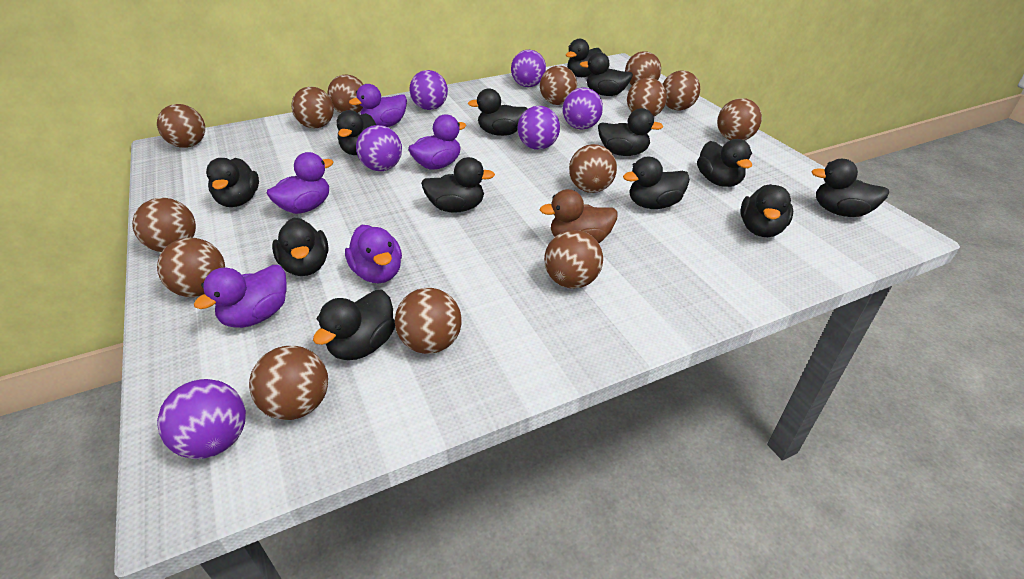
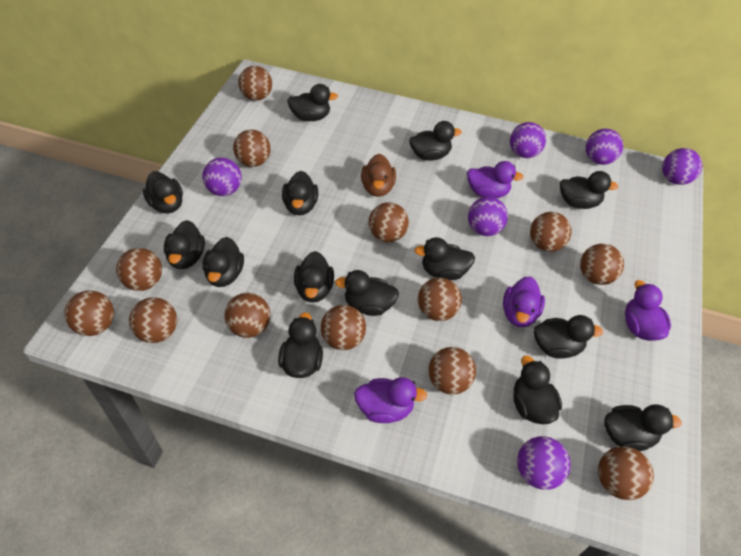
black duck: [206,158,259,207] [272,217,329,276] [313,290,395,360] [337,110,376,155] [421,157,495,213] [468,88,528,136] [566,39,602,77] [580,52,633,96] [598,108,663,156] [623,157,690,209] [697,139,752,187] [740,184,793,237] [811,159,889,217] = 13 -> [143,171,183,213] [164,220,205,269] [203,237,244,287] [278,312,323,378] [282,171,318,215] [287,84,338,121] [294,251,334,303] [335,270,399,316] [409,121,462,160] [414,237,475,280] [513,356,562,424] [534,315,603,359] [560,171,619,209] [604,404,682,451] = 14
brown ball: [132,198,196,252] [157,104,205,148] [157,238,225,297] [249,346,328,420] [292,87,334,128] [327,75,364,113] [395,288,462,354] [540,66,577,105] [544,230,603,289] [569,144,617,193] [625,51,661,86] [627,78,667,117] [663,71,700,110] [717,98,762,140] = 14 -> [64,291,114,336] [116,248,162,291] [129,297,177,343] [225,293,270,338] [233,130,271,167] [238,66,272,101] [321,305,366,350] [369,202,409,242] [418,277,462,321] [428,347,476,395] [530,212,571,252] [580,244,624,285] [598,446,654,500] = 13
purple duck: [194,265,287,328] [267,152,334,214] [345,225,402,283] [349,84,407,127] [408,114,466,170] = 5 -> [354,377,427,423] [467,161,524,198] [503,276,545,327] [625,280,671,341] = 4

